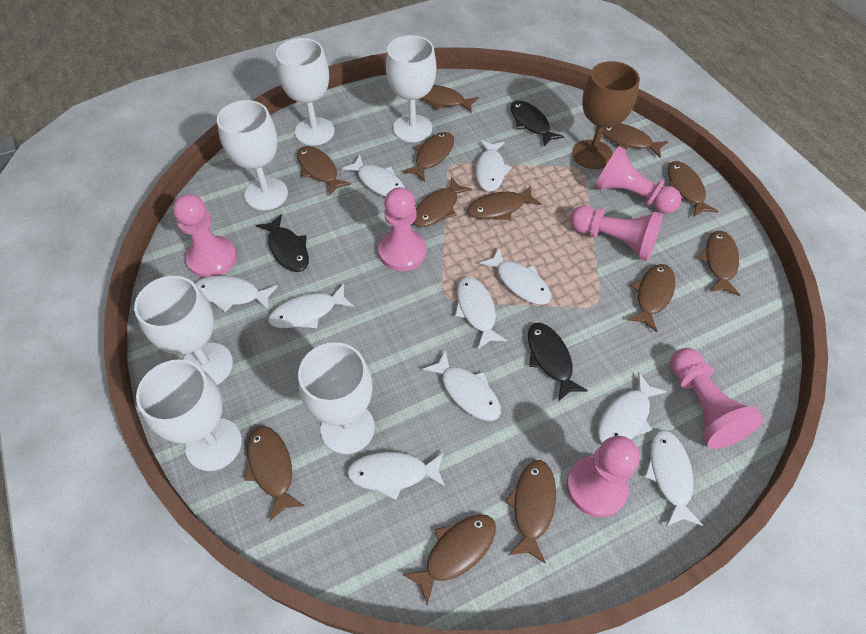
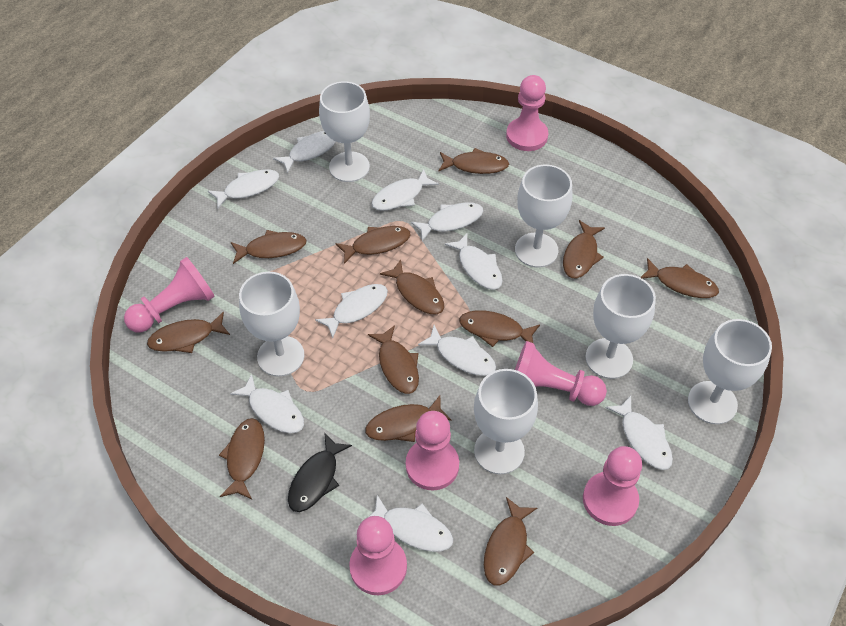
black fish: [256,214,309,272] [510,100,564,146] [528,323,588,402] = 3 -> [288,433,352,512] = 1
brown goblet: [572,61,640,169] = 1 -> none = 0

